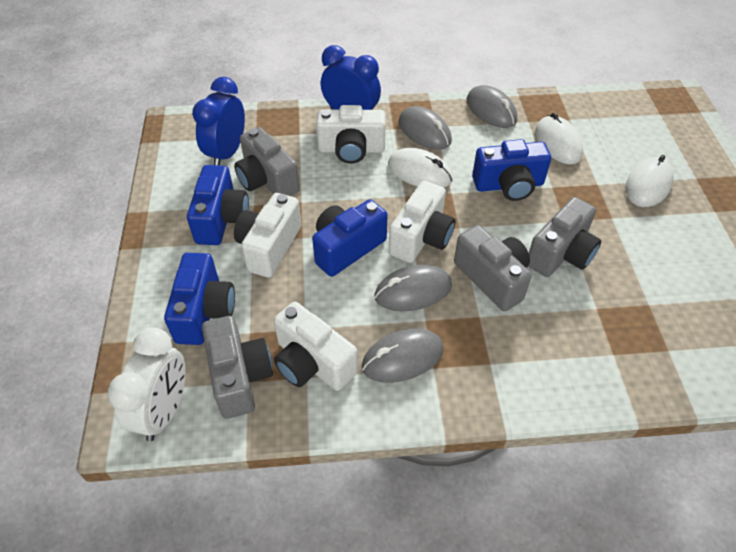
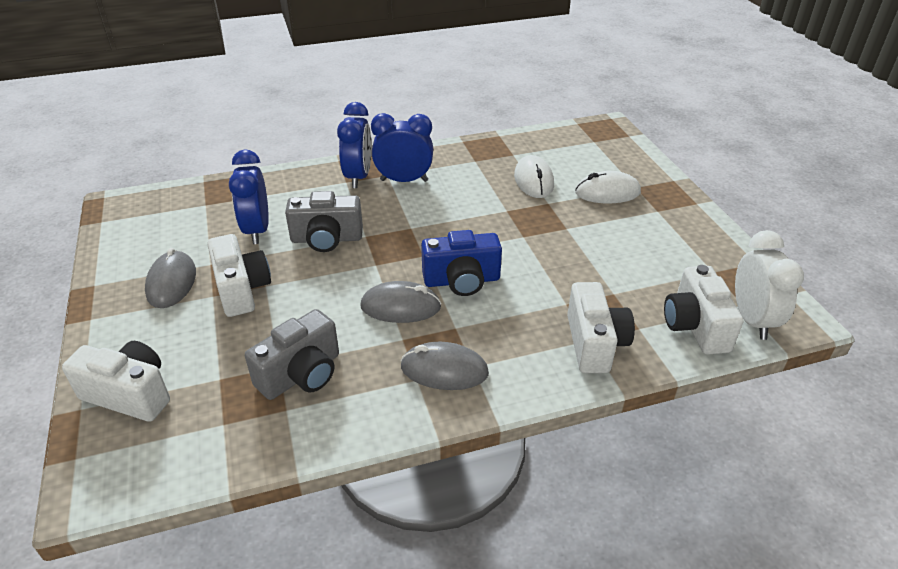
blue camera: [164,253,235,345] [187,165,249,245] [312,199,388,277] [472,139,551,201] = 4 -> [421,230,502,296] = 1
blue clock: [192,77,245,165] [321,45,381,110] = 2 -> [229,149,269,244] [337,102,371,188] [371,113,433,182] = 3
grey camera: [202,316,273,419] [234,127,300,196] [454,225,532,311] [528,197,601,277] = 4 -> [245,309,339,400] [285,191,363,252] = 2
grey mouse: [362,328,444,383] [374,265,452,311] [399,106,452,150] [467,85,517,128] = 4 -> [145,248,196,308] [360,281,442,323] [400,342,489,390] = 3
white mouse: [388,148,453,188] [535,113,583,165] [625,155,674,207] = 3 -> [514,155,554,198] [575,171,641,203] = 2

